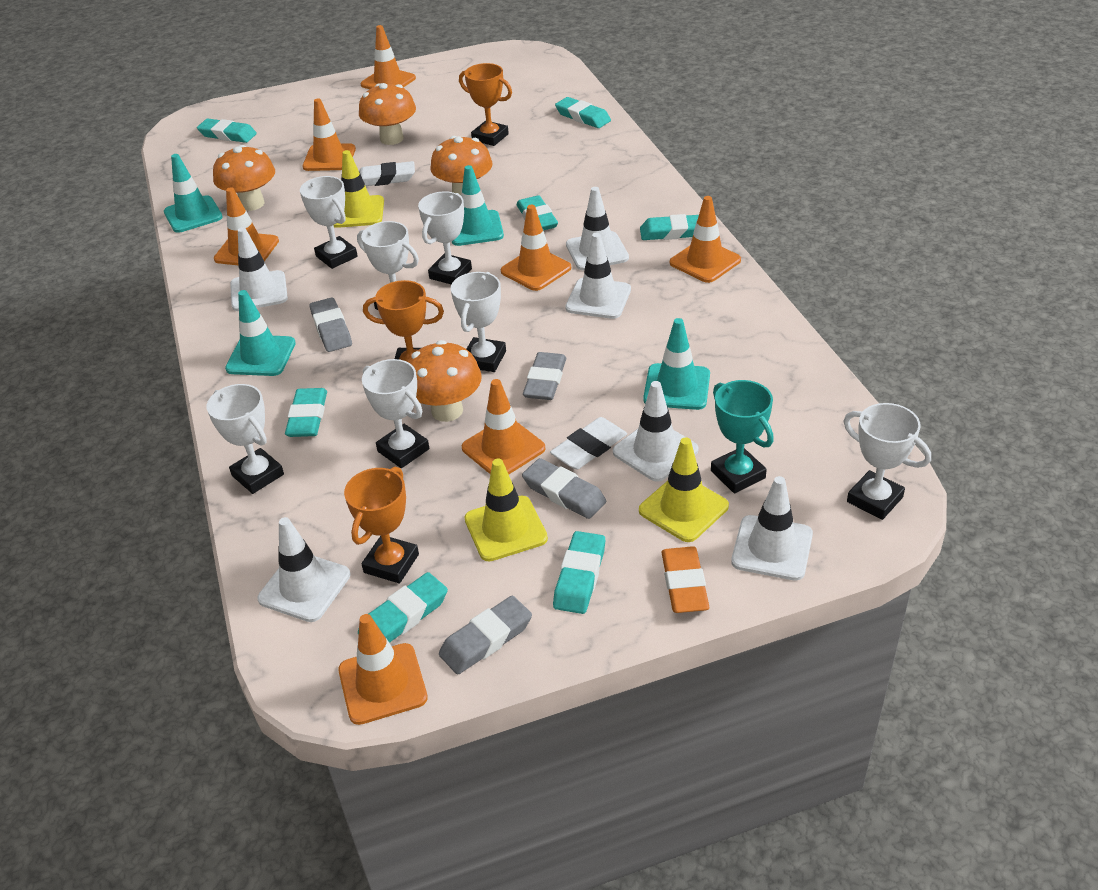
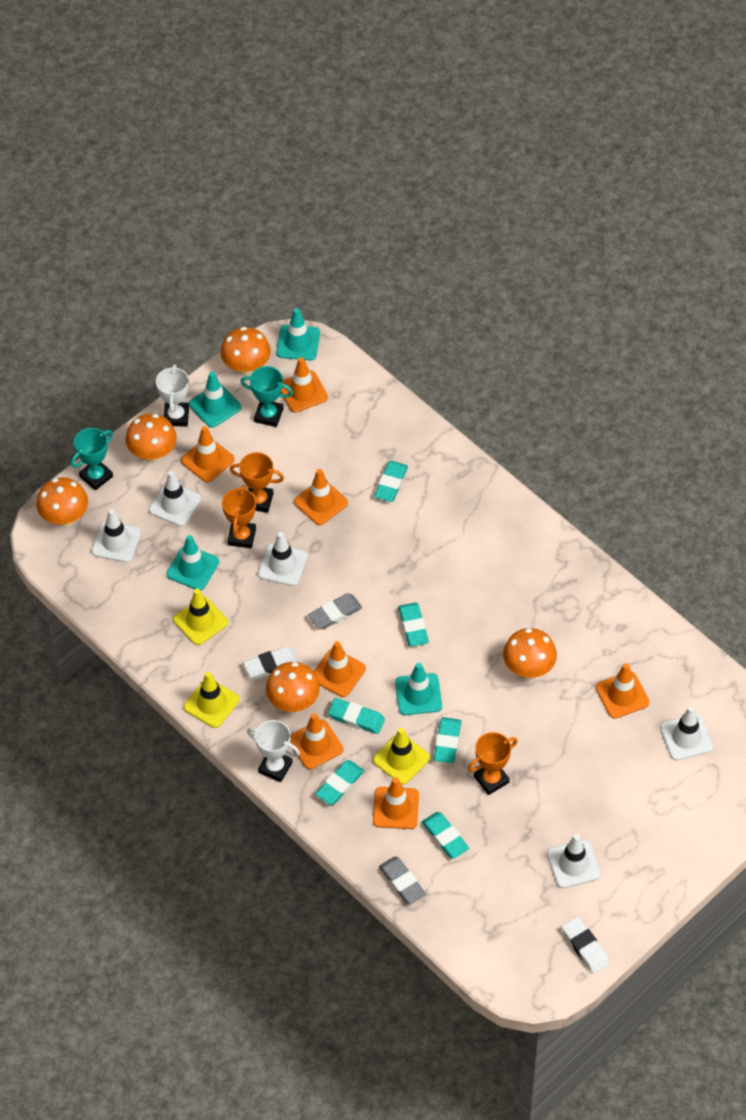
grey eraser: [309,297,352,352] [439,595,532,675] [522,458,607,519] [523,352,566,400] = 4 -> [308,593,362,629] [379,856,426,904] = 2
orange eraser: [661,546,709,613] = 1 -> none = 0
orange mushroom: [213,145,275,211] [359,83,416,145] [407,340,482,422] [430,136,493,195] = 4 -> [36,477,88,527] [126,414,177,463] [221,327,271,376] [266,662,320,712] [503,628,557,679] = 5
turquoise eraser: [197,119,257,143] [285,388,327,437] [358,572,448,643] [516,195,558,231] [553,531,605,614] [555,97,611,128] [640,214,699,240] = 7 -> [315,760,364,805] [328,698,385,734] [374,461,408,502] [398,603,429,647] [422,812,469,859] [433,717,461,763] = 6
turquoise trophy: [711,380,774,494] = 1 -> [71,428,113,490] [241,366,293,427] = 2
white traffic cone: [230,227,288,311] [258,517,351,622] [565,233,631,319] [566,187,629,270] [613,381,699,482] [731,476,813,581] = 6 -> [92,509,141,562] [149,471,201,526] [258,532,308,586] [547,834,601,888] [660,706,713,761] = 5
white trophy: [207,384,284,494] [300,176,358,269] [357,221,419,310] [362,359,430,468] [418,191,472,284] [451,272,506,372] [844,403,931,520] = 7 -> [156,364,189,426] [247,720,300,782] = 2

